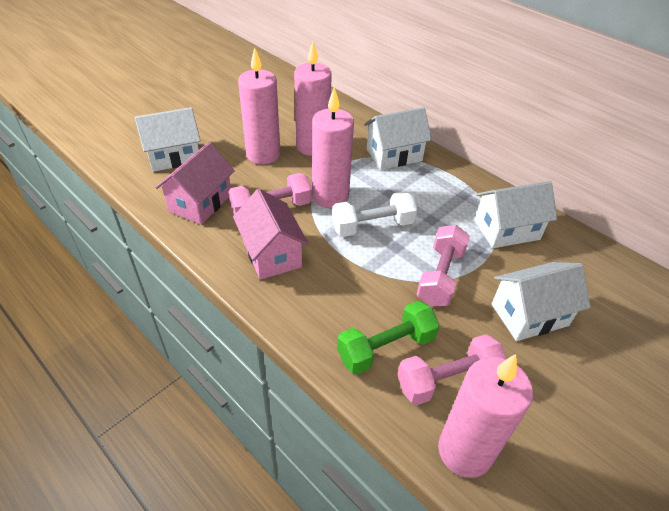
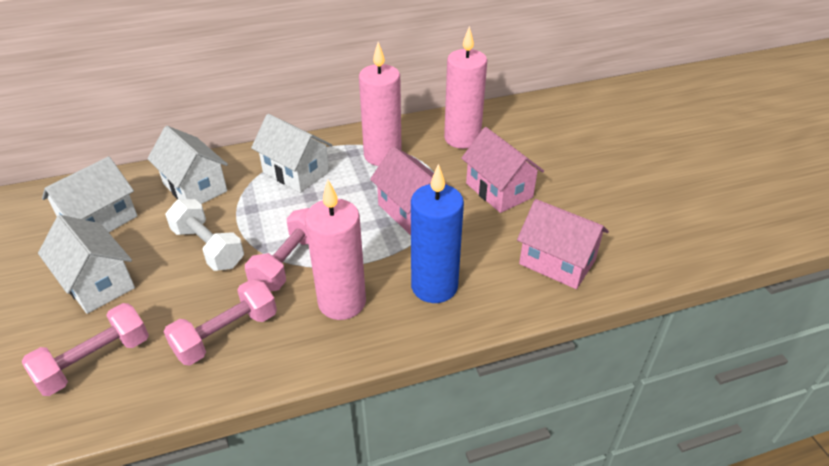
blue candle: none = 0 -> [411,164,464,303] = 1
green dumbbell: [337,301,440,375] = 1 -> none = 0
pink candle: [238,48,280,165] [294,42,332,156] [312,87,354,208] [438,354,533,478] = 4 -> [305,180,366,320] [359,42,402,166] [444,26,487,149] = 3
pink house: [155,142,235,225] [233,189,309,280] = 2 -> [370,146,449,235] [461,127,544,213] [517,199,609,289] = 3

